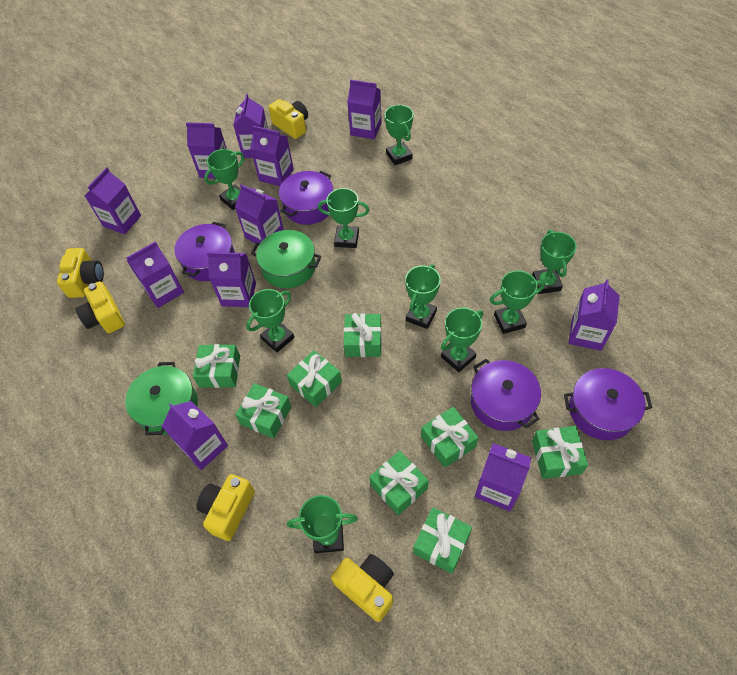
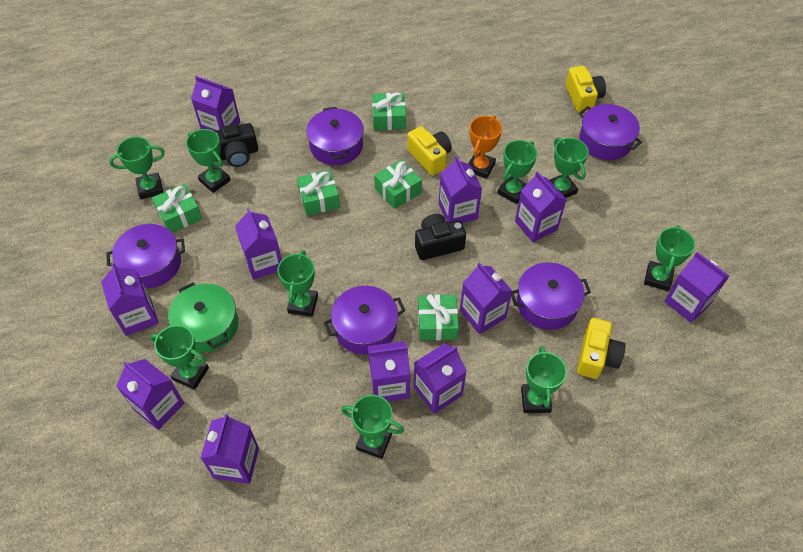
black camera: none = 0 -> [214,123,258,167] [415,214,466,260] = 2
green gift: [193,344,240,388] [235,383,292,439] [287,350,342,407] [344,313,382,357] [369,451,429,515] [413,507,472,574] [421,407,478,468] [532,426,588,479] = 8 -> [152,184,203,233] [297,170,340,216] [372,92,406,130] [374,159,422,209] [418,294,459,340] = 5
green pot: [125,362,198,435] [251,230,321,288] = 2 -> [168,282,238,352] = 1
orange trophy: none = 0 -> [468,116,502,179] = 1
purple pot: [174,222,235,281] [279,171,333,225] [471,359,541,431] [564,368,652,440] = 4 -> [106,224,185,288] [306,107,364,165] [324,286,405,355] [511,262,591,330] [579,104,642,160] = 5
yellow camera: [57,248,104,298] [75,281,125,333] [197,474,255,541] [269,99,308,139] [331,554,394,622] = 5 -> [407,126,452,176] [566,66,606,113] [577,318,625,379] = 3

